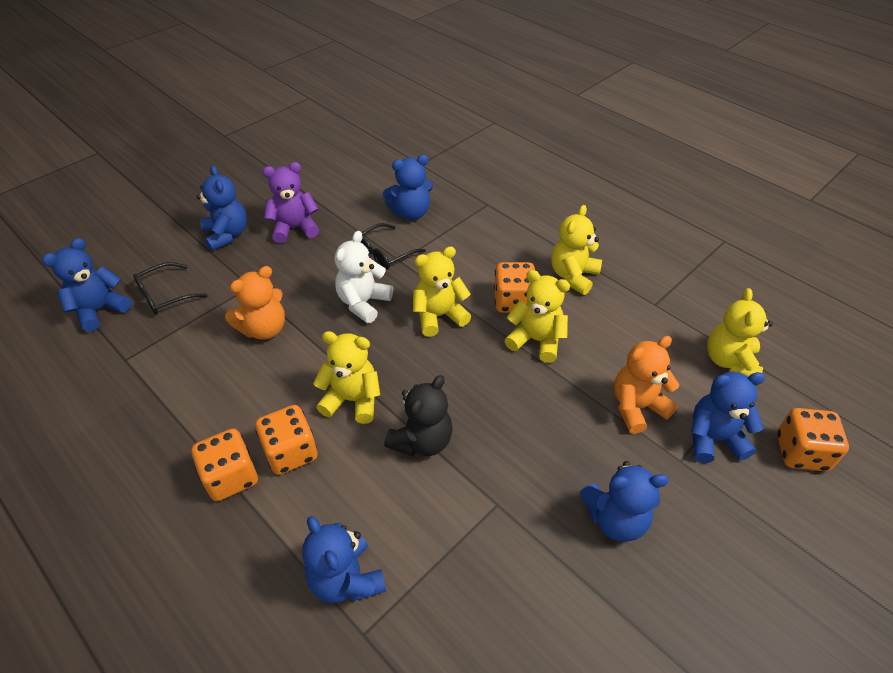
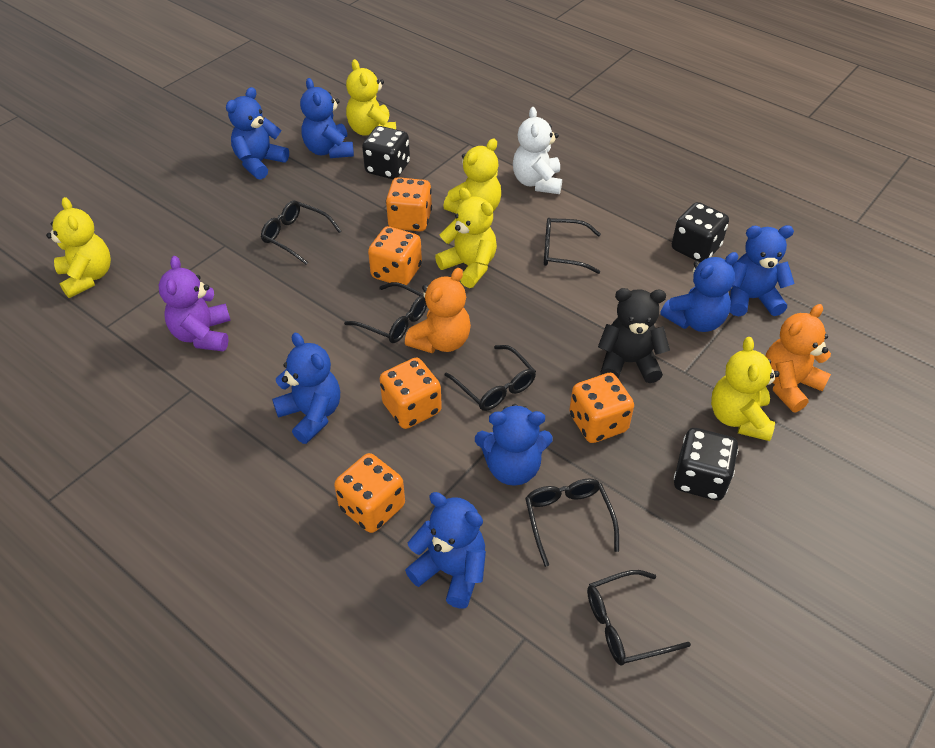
black dice: none = 0 -> [362,126,410,179] [672,202,729,262] [674,428,738,500] = 3
black glasses: [133,262,207,314] [360,223,426,270] = 2 -> [261,200,341,265] [344,282,427,343] [445,345,536,411] [525,478,619,567] [544,218,601,274] [587,570,691,665] = 6
blue teddy bear: [42,238,131,332] [196,165,247,251] [302,516,386,603] [383,155,433,220] [580,461,669,542] [691,372,765,463] = 6 -> [226,87,289,180] [272,333,340,444] [300,78,354,158] [405,492,486,609] [475,404,552,486] [660,252,738,332] [730,225,795,316] = 7
orange dice: [191,428,258,501] [255,405,318,475] [494,262,536,313] [777,408,849,471] = 4 -> [334,453,405,533] [368,226,422,285] [380,358,442,429] [386,177,432,231] [569,373,634,443] = 5

